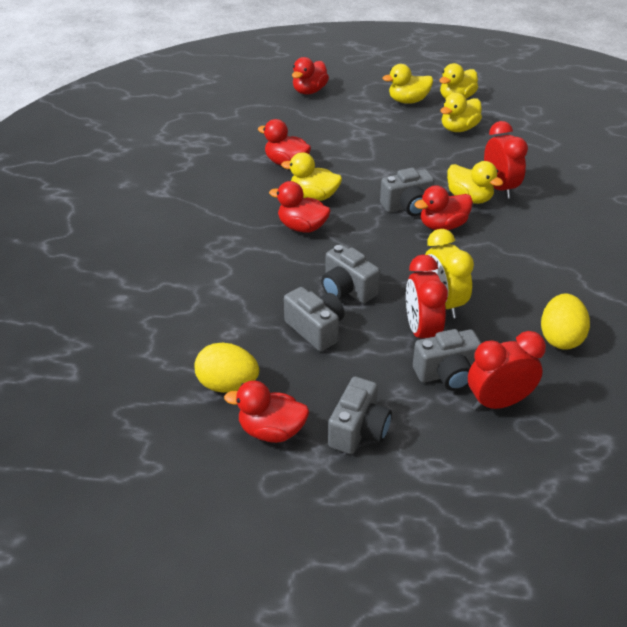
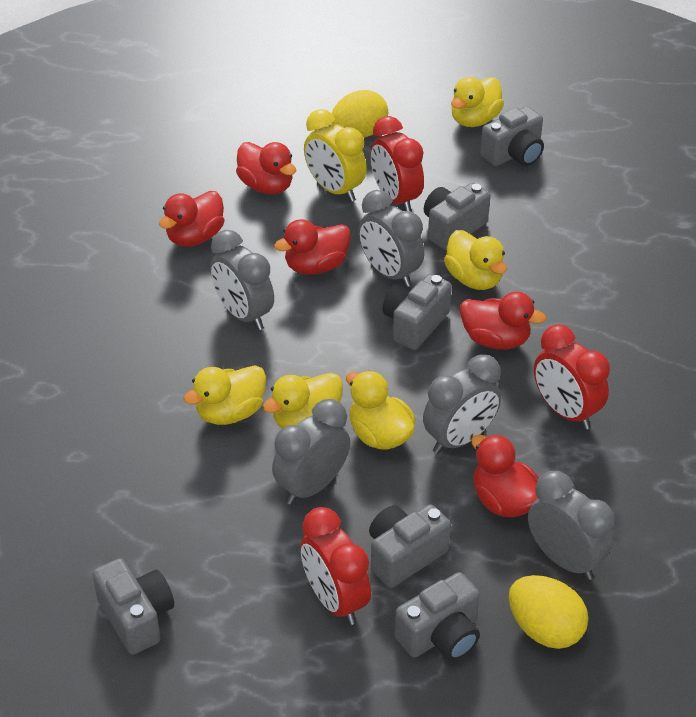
grey camera: [284,287,344,351] [321,244,380,303] [328,377,392,454] [380,168,435,216] [413,329,481,391] = 5 -> [92,558,174,655] [369,504,451,588] [383,274,452,350] [394,572,480,661] [424,183,491,250] [480,106,544,166] = 6
grey clock: none = 0 -> [210,230,274,330] [272,399,350,505] [358,190,424,287] [423,355,501,454] [528,471,614,580] = 5

